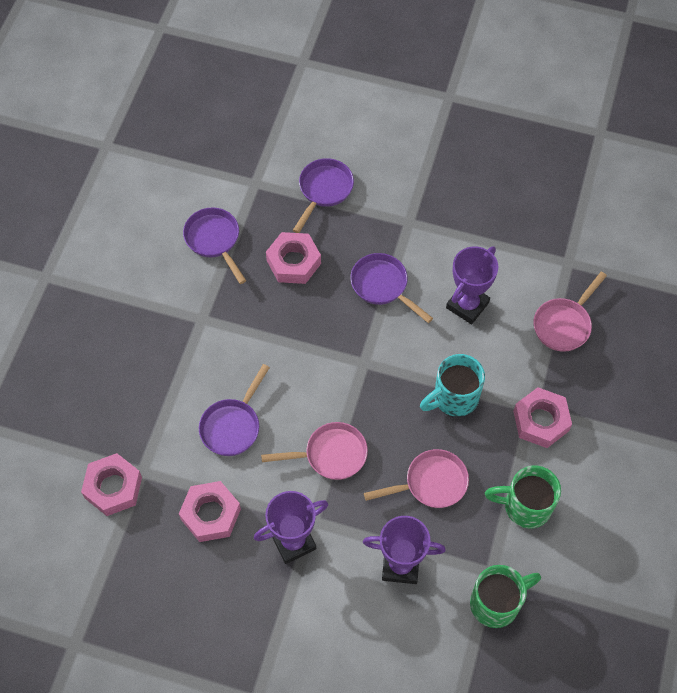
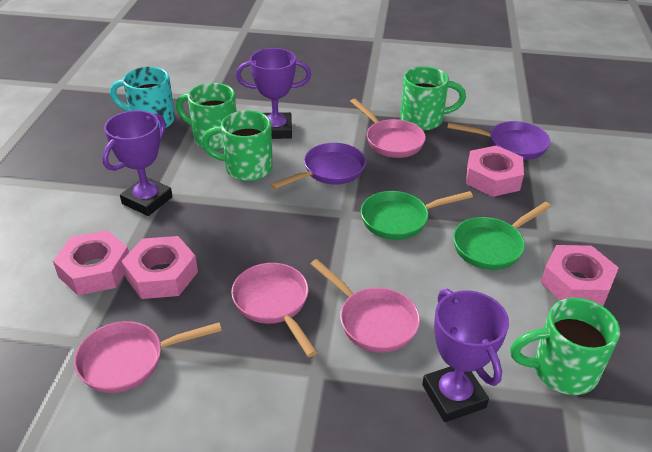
green mug: [470,565,541,628] [485,465,561,528] = 2 -> [176,83,236,150] [201,110,273,181] [400,66,466,131] [510,298,620,395] = 4
green pan: none = 0 -> [361,191,473,240] [453,202,551,270] = 2
pink pan: [261,422,368,480] [364,449,469,508] [534,272,607,352] = 3 -> [74,321,222,393] [231,263,318,357] [310,259,420,353] [350,99,426,158] = 4
purple pan: [183,207,246,284] [199,364,270,456] [293,158,354,233] [351,253,433,323] = 4 -> [271,143,366,189] [447,121,550,160] = 2

